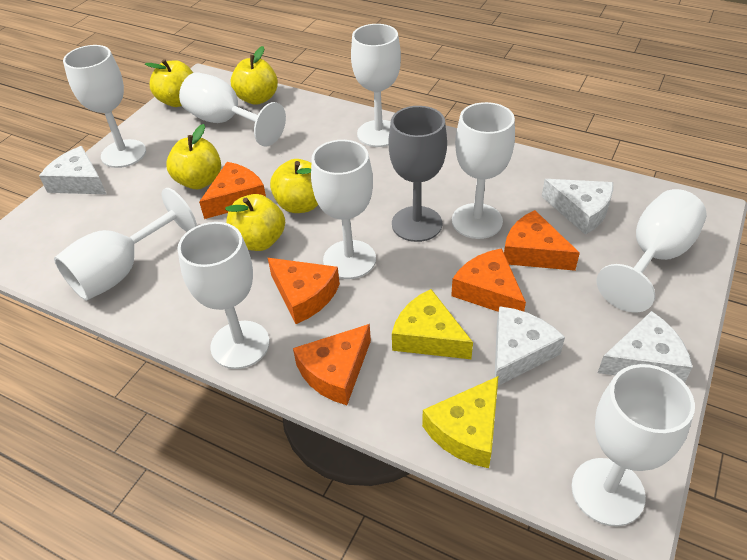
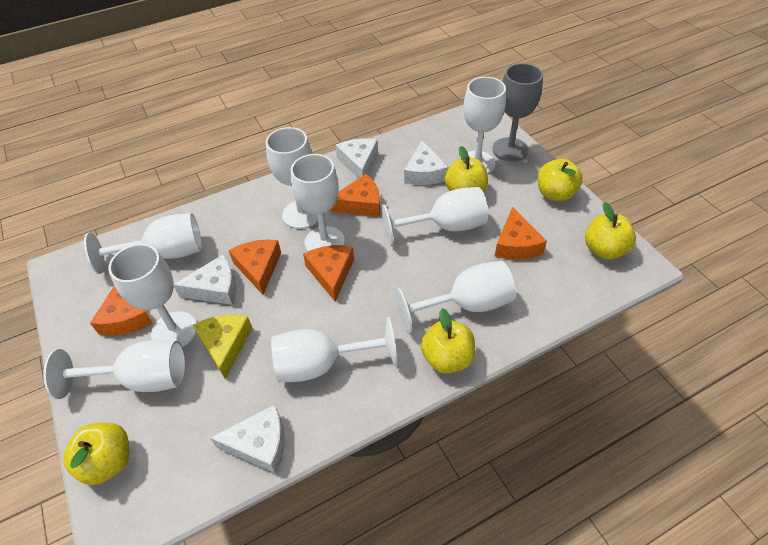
yellow cheese: [392,289,473,359] [422,376,498,468] = 2 -> [193,315,252,379] = 1

